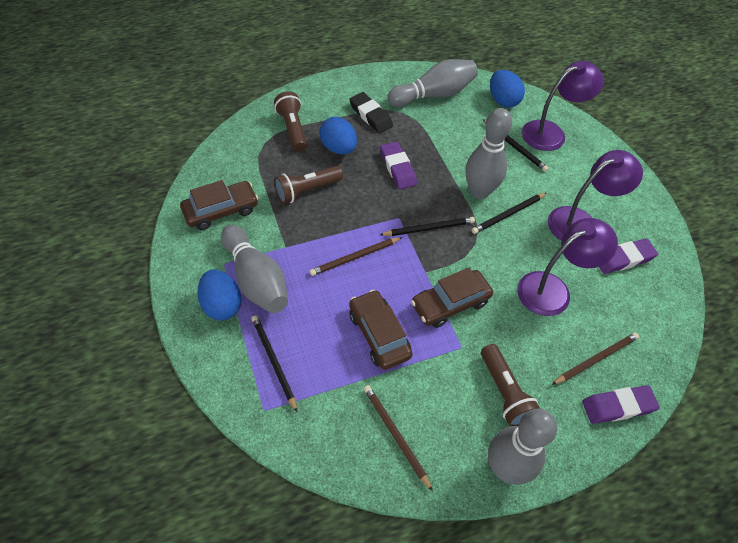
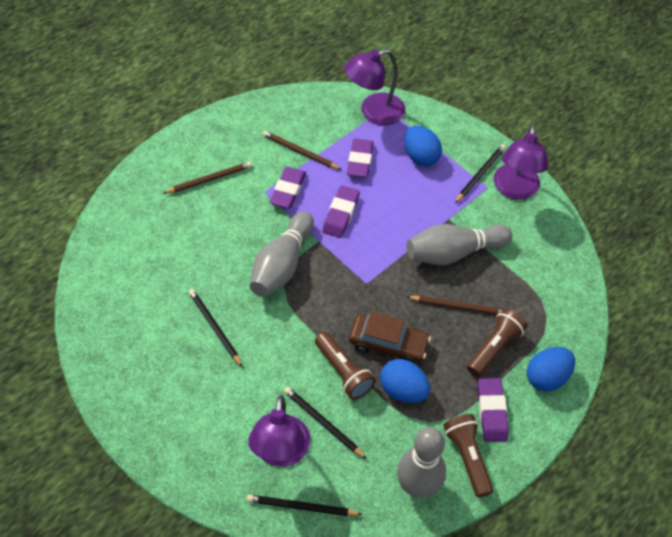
black eraser: [349,92,393,133] = 1 -> none = 0
brown car: [180,180,259,230] [349,290,413,370] [411,268,493,328] = 3 -> [349,311,431,363] = 1
grey bowling pin: [221,225,288,313] [387,59,478,107] [466,108,512,199] [488,409,557,485] = 4 -> [250,212,314,297] [397,427,446,498] [407,224,512,265] = 3
purple eraser: [380,142,417,189] [582,385,660,424] [599,238,658,274] = 3 -> [269,167,306,208] [323,185,360,238] [347,139,373,178] [477,378,509,442] = 4

